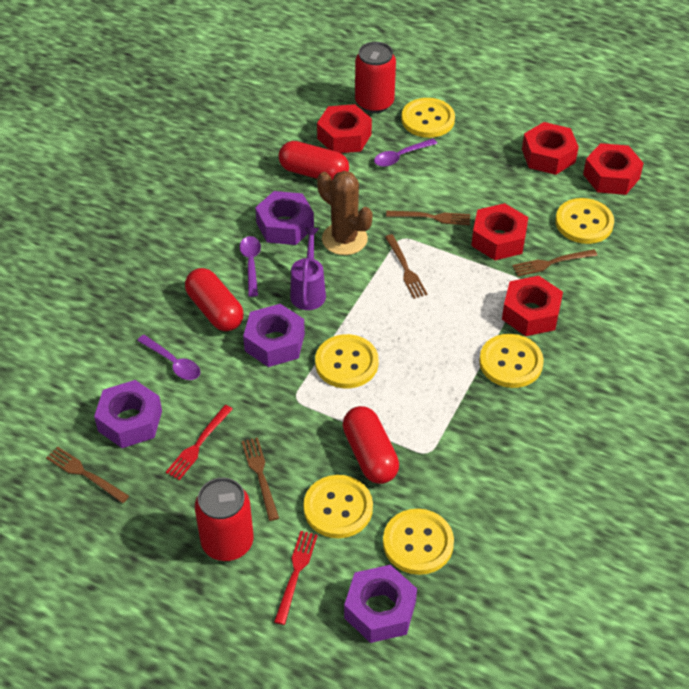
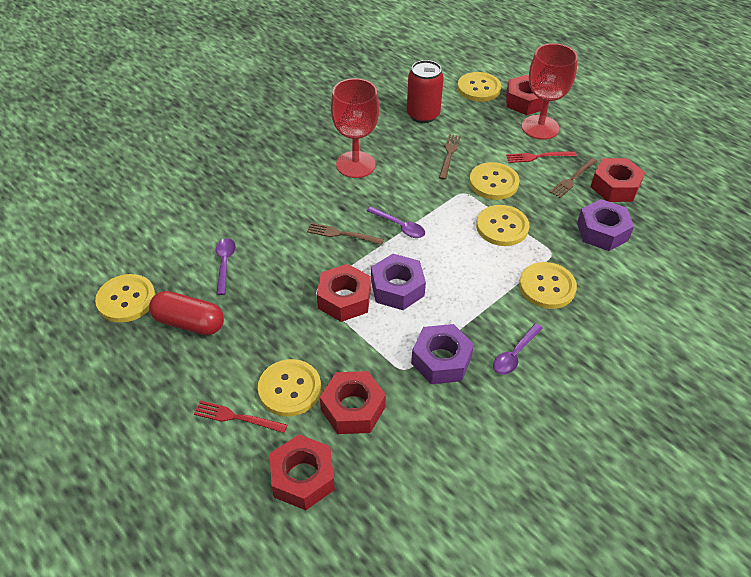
brown cactus: [317,171,373,255] = 1 -> none = 0
brown fork: [46,446,129,503] [242,437,279,521] [385,234,428,299] [386,211,470,225] [512,249,597,276] = 5 -> [307,223,384,245] [439,134,461,180] [550,158,597,198] = 3
purple nut: [94,380,162,448] [243,304,305,367] [255,191,314,245] [344,565,417,643] = 4 -> [371,254,426,310] [411,324,474,384] [577,199,634,251] = 3
purple watering can: [290,227,326,310] = 1 -> none = 0
red can: [195,478,253,561] [355,42,396,113] = 2 -> [407,60,444,123] = 1
red capsule: [185,268,244,331] [279,141,349,181] [343,406,399,484] = 3 -> [149,291,224,335] = 1
red goblet: none = 0 -> [331,78,379,178] [522,43,578,140] = 2

